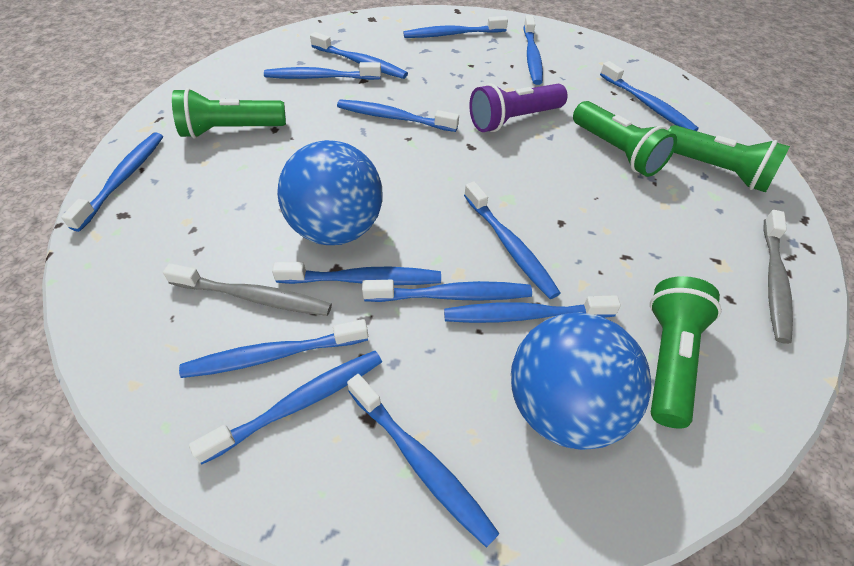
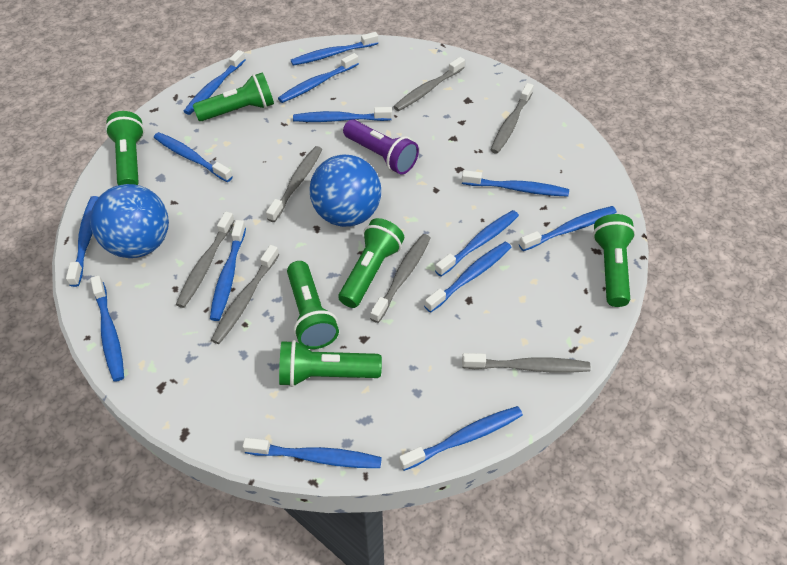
green flashlight: [172,88,286,139] [573,101,677,177] [650,276,722,429] [668,125,790,192] = 4 -> [105,111,144,185] [193,72,274,121] [279,340,382,387] [287,261,339,349] [339,218,404,308] [593,214,636,307] = 6
grey toothbrush: [163,263,332,316] [763,210,793,344] = 2 -> [176,211,235,308] [211,245,279,344] [266,146,322,222] [370,234,431,323] [393,57,465,111] [462,353,591,373] [491,83,533,154] = 7

